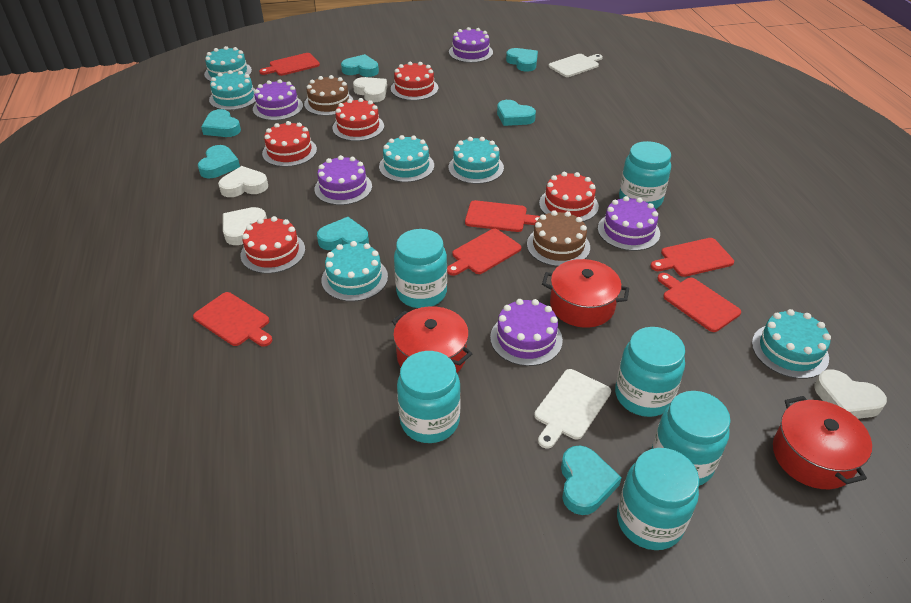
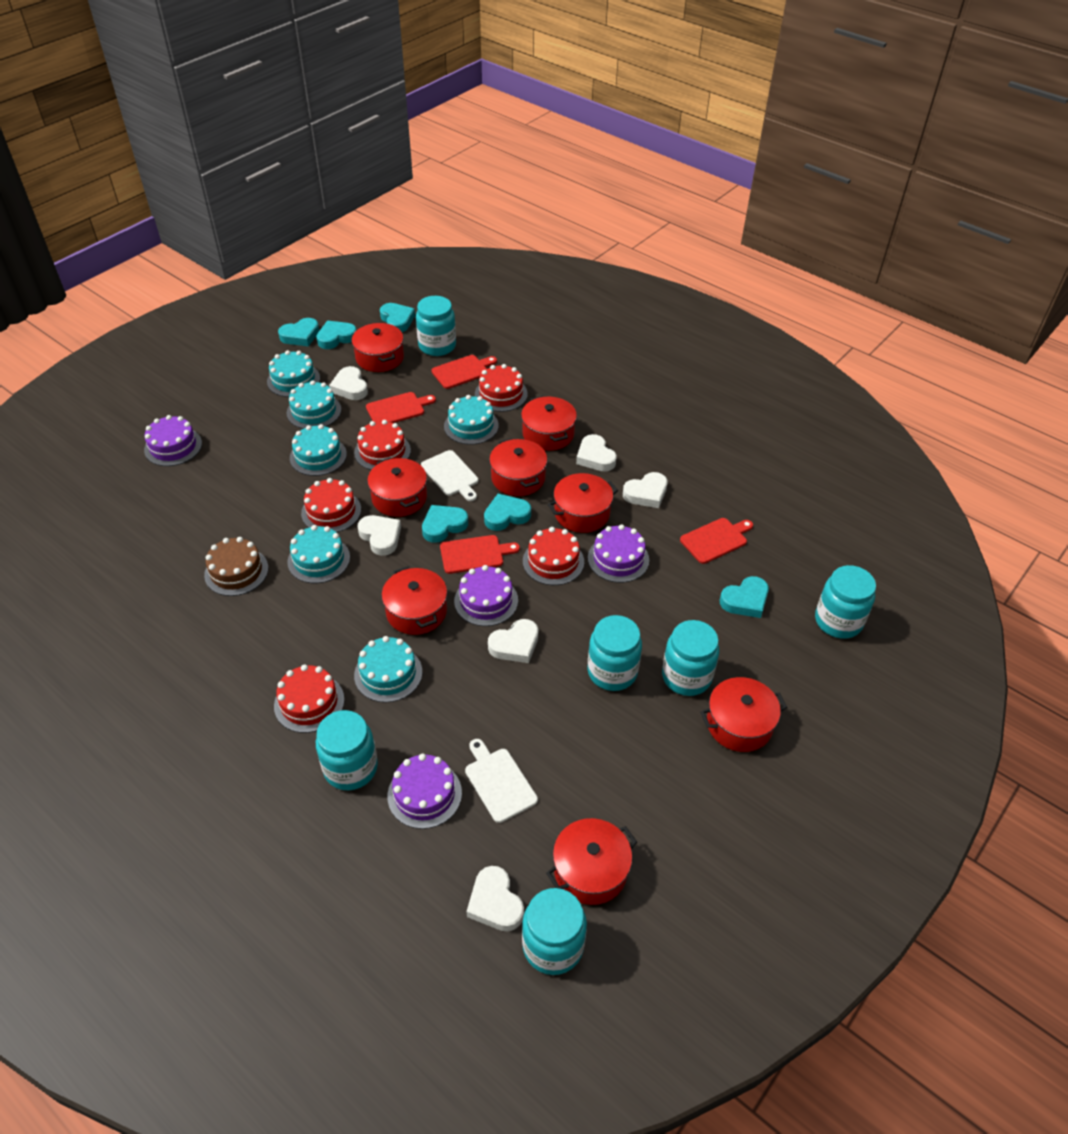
brown cake: [304,75,353,116] [527,210,590,267] = 2 -> [204,537,268,596] = 1
purple cake: [253,79,303,121] [314,155,372,205] [449,27,493,63] [490,299,563,366] [598,196,660,251] = 5 -> [144,415,202,466] [387,754,462,829] [454,565,518,626] [588,524,649,583] = 4
red cutting board: [193,292,272,347] [259,53,320,76] [447,229,521,276] [465,200,540,232] [650,238,734,277] [657,273,741,332] = 6 -> [366,392,436,423] [431,355,497,389] [440,535,520,574] [680,518,753,564] = 4
red pot: [392,306,473,373] [542,259,629,328] [773,396,872,489] = 3 -> [352,323,404,372] [367,458,427,517] [382,566,447,635] [489,438,547,496] [521,396,577,451] [546,818,637,905] [548,473,618,533] [700,677,787,752] = 8
turquoise heart: [198,145,240,178] [201,109,241,137] [317,217,369,250] [341,54,379,77] [497,100,536,126] [506,48,538,72] [561,446,622,515] = 7 -> [278,318,319,346] [316,321,357,349] [380,303,415,332] [422,505,468,543] [484,494,531,531] [720,576,769,618] = 6
white heart: [218,166,268,197] [223,207,267,245] [353,77,387,102] [814,369,887,419] = 4 -> [329,366,368,400] [357,515,401,556] [466,866,524,932] [488,619,538,663] [576,434,617,471] [623,472,668,508] = 6

